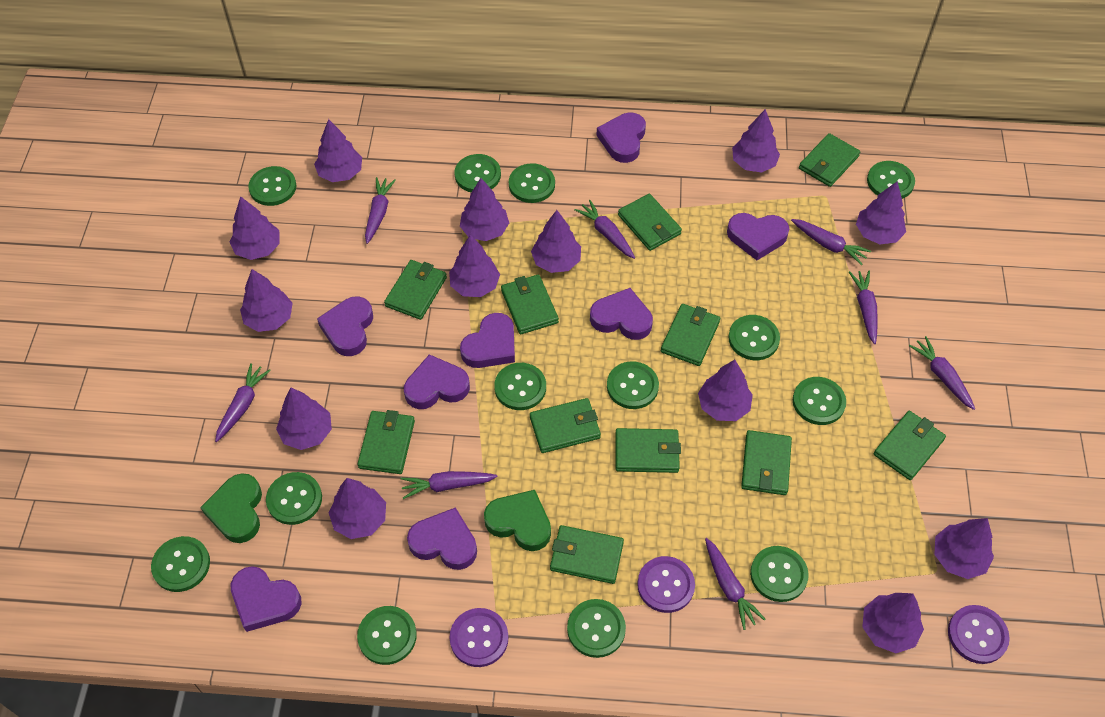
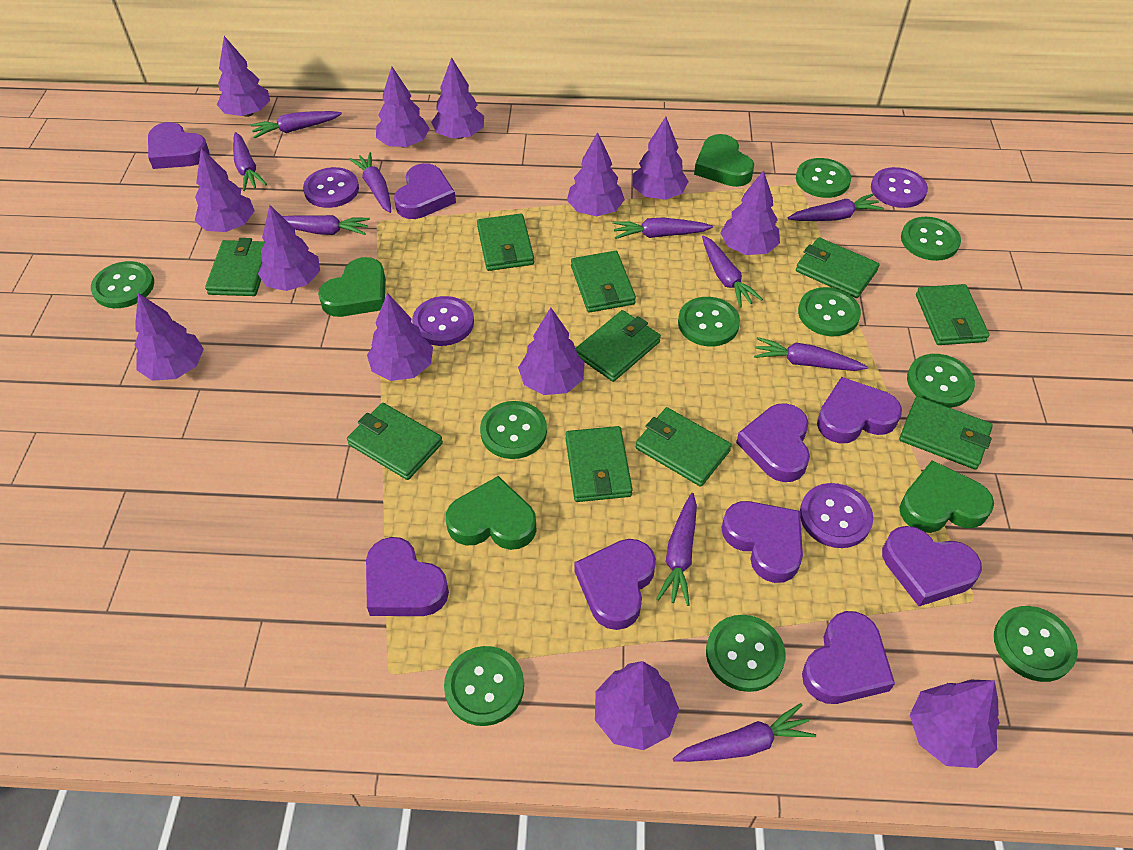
green button: [151,536,210,592] [248,166,296,206] [266,472,322,525] [357,606,417,665] [454,154,501,192] [494,363,546,410] [509,163,555,203] [567,599,626,658] [607,361,659,409] [728,315,780,360] [750,546,809,602] [793,377,846,425] [867,161,915,199] = 13 -> [91,261,154,308] [444,646,524,726] [480,401,547,459] [678,297,740,346] [706,615,785,692] [796,158,851,198] [798,287,861,336] [901,217,961,261] [907,354,975,408] [994,606,1078,682] = 10
green heart: [200,473,262,543] [484,490,551,551] = 2 -> [318,257,386,317] [446,476,537,550] [694,134,754,187] [899,460,994,533] = 4
green wallet: [357,410,415,474] [384,260,447,320] [501,274,559,334] [530,398,601,453] [550,525,624,584] [615,428,681,473] [618,194,682,251] [661,304,720,366] [741,430,792,495] [799,133,860,187] [874,411,946,480] = 11 -> [205,238,265,296] [347,403,443,480] [477,214,534,271] [565,426,633,502] [571,251,636,313] [576,310,661,382] [636,407,732,487] [796,238,879,298] [899,396,993,470] [916,284,989,345] = 10
purple button: [449,608,508,667] [637,556,695,613] [948,605,1010,664] = 3 -> [303,167,359,208] [412,296,474,346] [800,483,873,548] [871,167,928,208] = 4
purple carrot: [215,363,271,442] [365,177,396,244] [401,471,498,499] [574,200,635,259] [705,538,766,630] [791,219,871,265] [849,271,878,344] [909,336,975,410] = 8 -> [233,132,267,191] [250,111,342,138] [282,215,370,235] [349,152,391,213] [613,218,713,239] [657,493,697,606] [673,703,816,762] [702,236,763,308] [754,337,868,371] [788,194,884,221] = 10
purple heart: [231,566,302,632] [317,296,373,356] [404,354,470,409] [407,507,477,570] [460,313,515,368] [590,288,653,340] [597,113,646,163] [727,213,789,260] = 8 -> [148,122,210,169] [366,537,449,616] [394,163,456,219] [574,539,656,630] [722,501,803,583] [736,403,810,482] [802,611,895,704] [817,377,902,443] [882,526,982,606] = 9

